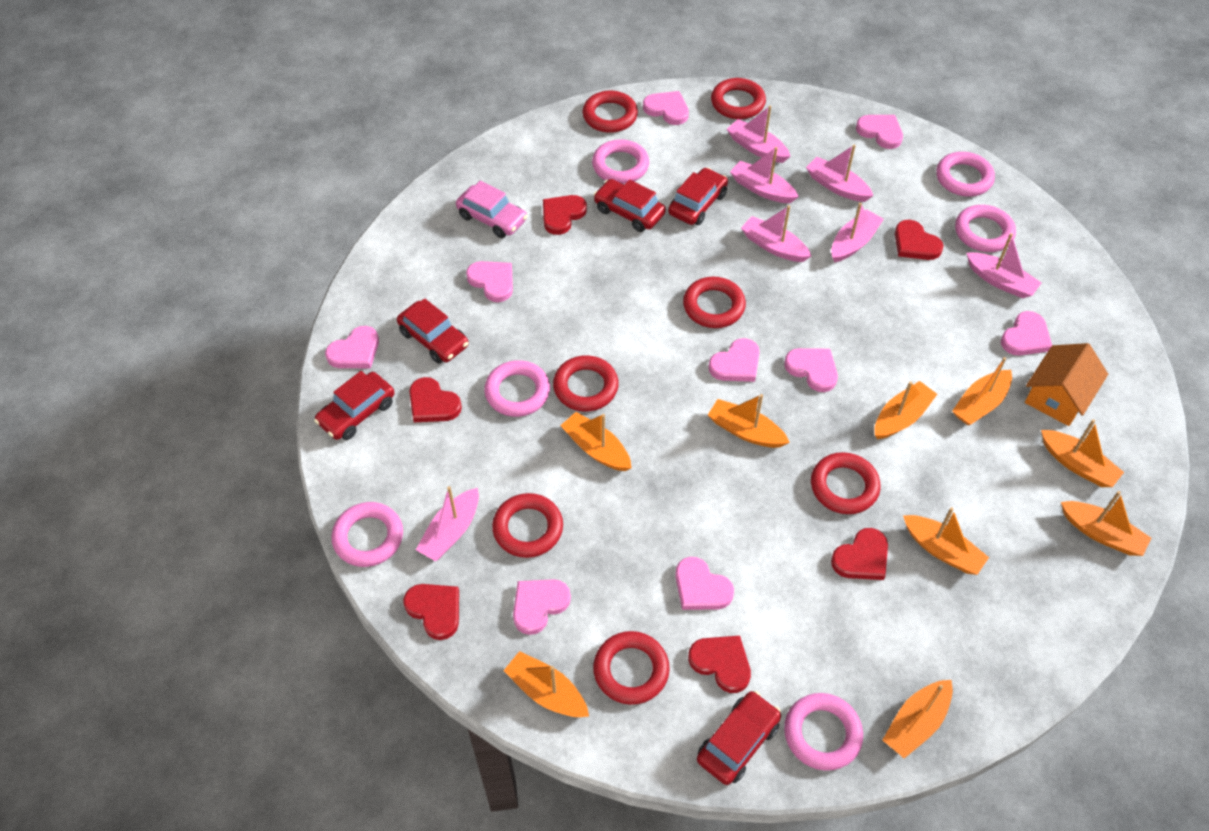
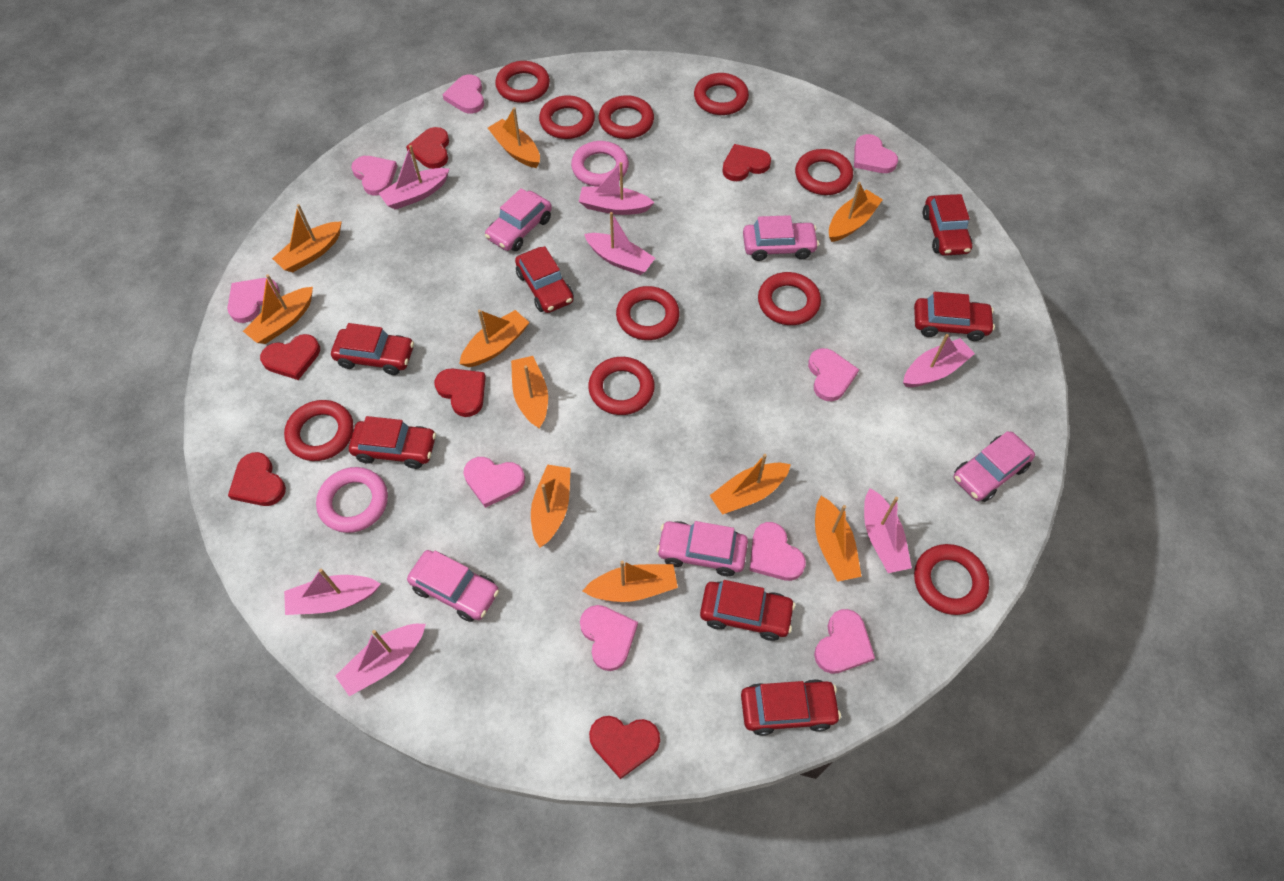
orange boat: [503,651,589,717] [560,412,632,471] [708,394,790,448] [875,381,937,439] [883,680,953,758] [903,507,989,575] [952,357,1012,425] [1041,419,1124,487] [1061,491,1151,556] = 9 -> [243,274,313,344] [272,204,342,272] [459,310,530,367] [488,107,540,168] [511,356,548,428] [531,465,571,547] [583,560,678,602] [709,454,791,515] [815,496,862,582] [829,182,883,242] = 10
orange house: [1025,343,1108,426] = 1 -> none = 0
pink car: [456,181,527,238] = 1 -> [407,550,499,622] [485,188,552,251] [657,521,748,576] [743,215,819,261] [954,431,1035,502] = 5
pink ring: [331,502,403,567] [484,360,550,417] [592,139,649,184] [784,693,863,771] [936,152,995,197] [955,205,1016,252] = 6 -> [316,467,388,533] [571,141,629,187] = 2
red car: [314,371,395,440] [397,298,469,364] [593,179,666,232] [668,168,728,225] [697,691,781,785] = 5 -> [331,323,414,375] [349,416,436,469] [515,246,574,313] [700,580,795,641] [741,679,841,736] [914,292,995,341] [923,194,972,256] = 7
red ring: [492,493,563,558] [553,355,619,412] [583,91,638,133] [593,631,670,705] [683,277,746,328] [711,78,766,119] [811,452,880,514] = 7 -> [284,400,354,461] [495,61,550,103] [539,95,595,139] [588,357,655,415] [599,95,654,139] [616,286,679,340] [694,73,749,115] [758,272,821,325] [795,149,853,195] [914,544,989,615] = 10

